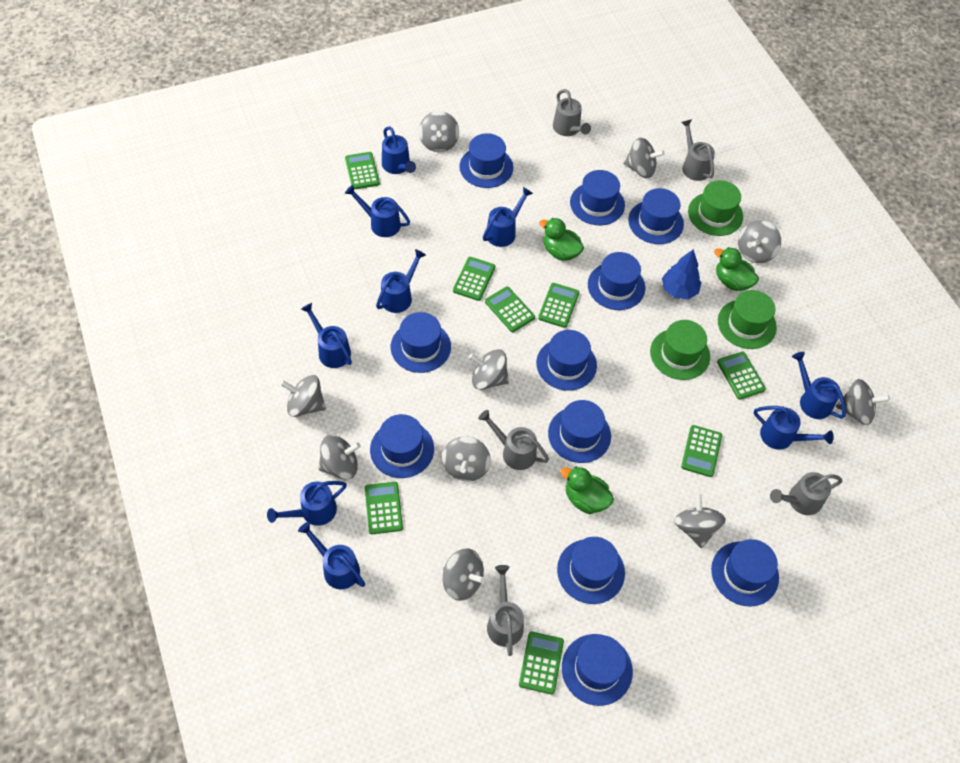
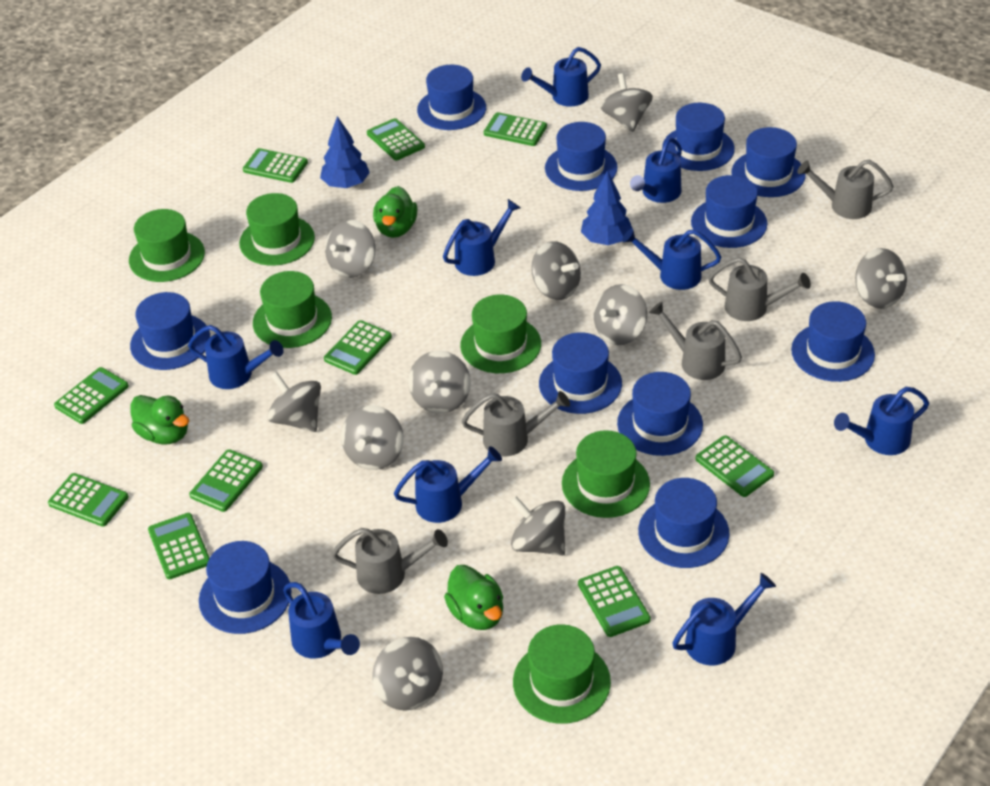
blue tree: [662,249,701,299] = 1 -> [320,116,370,188] [581,170,633,245] = 2
green calculator: [345,152,380,190] [365,482,403,534] [453,257,495,301] [485,286,535,332] [519,632,564,694] [538,283,579,328] [681,425,722,477] [717,351,766,400] = 8 -> [48,473,129,527] [54,367,129,424] [148,513,210,579] [189,449,263,512] [243,148,308,183] [324,320,392,375] [367,118,425,160] [484,112,547,146] [578,566,651,637] [696,435,774,497] = 10
green hat: [650,320,710,380] [688,180,743,236] [718,290,777,349] = 3 -> [129,209,205,282] [239,193,315,266] [253,271,332,348] [460,295,541,373] [513,624,611,724] [562,430,650,518] = 6

